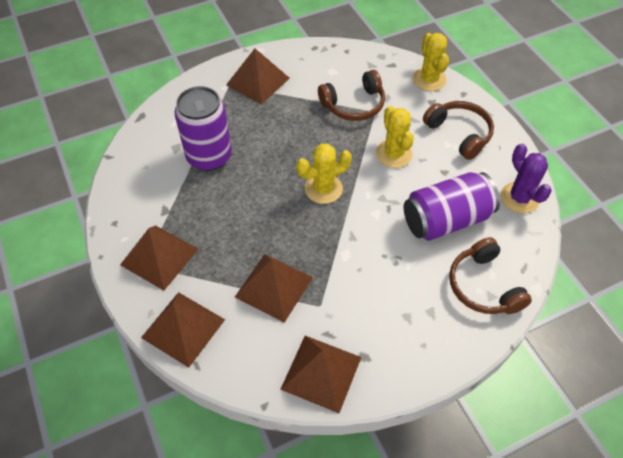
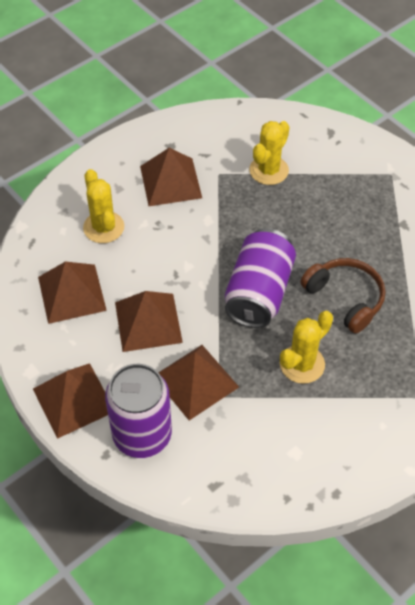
brown headphones: [318,70,385,121] [423,101,494,160] [449,237,532,314] = 3 -> [300,258,386,334] = 1
purple cactus: [501,144,552,213] = 1 -> none = 0

